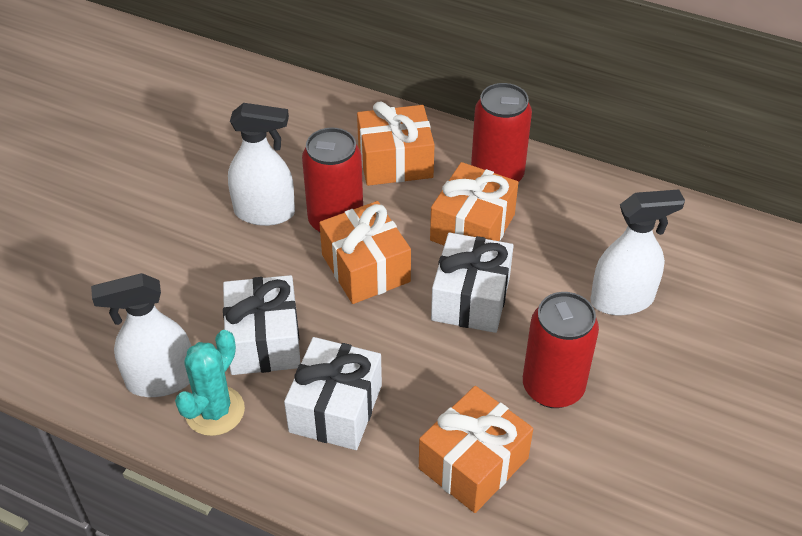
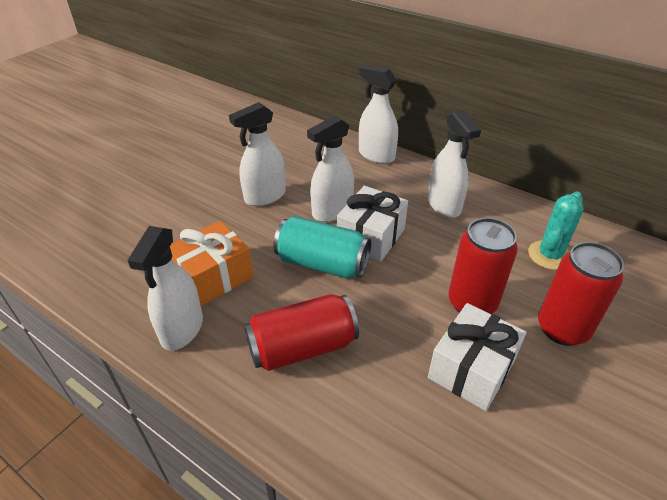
orange gift: [319,201,411,304] [357,102,435,186] [419,386,533,513] [430,162,518,245] = 4 -> [170,221,254,306] = 1
turquoise can: none = 0 -> [273,216,371,278] = 1
white gift: [223,275,301,375] [284,337,382,450] [431,233,514,333] = 3 -> [337,186,408,262] [428,303,526,411] = 2
white spray bottle: [91,273,191,397] [228,103,295,226] [590,190,685,315] = 3 -> [128,226,203,351] [229,102,286,206] [307,115,354,222] [359,65,398,164] [428,110,481,218] = 5

